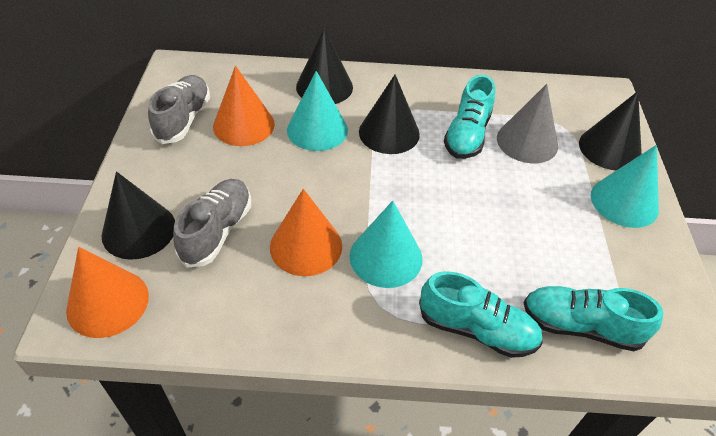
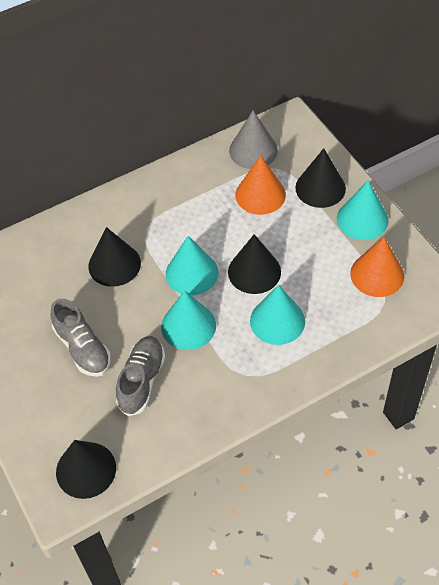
orange cone: [66,247,149,338] [213,66,275,146] [270,189,342,276] = 3 -> [236,155,286,215] [350,237,404,297] = 2
turquoise cone: [287,71,348,151] [350,200,423,288] [591,145,659,228] = 3 -> [161,290,216,350] [166,236,218,295] [250,285,305,345] [337,181,388,240] = 4
turquoise shoe: [419,271,543,358] [444,75,495,159] [523,286,663,351] = 3 -> none = 0

